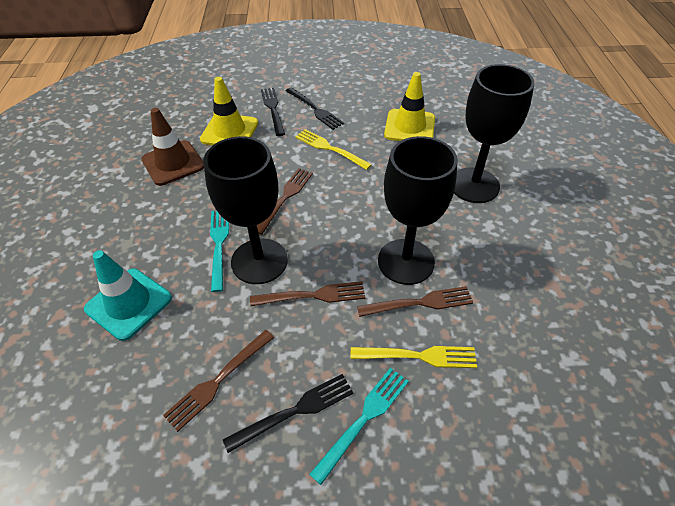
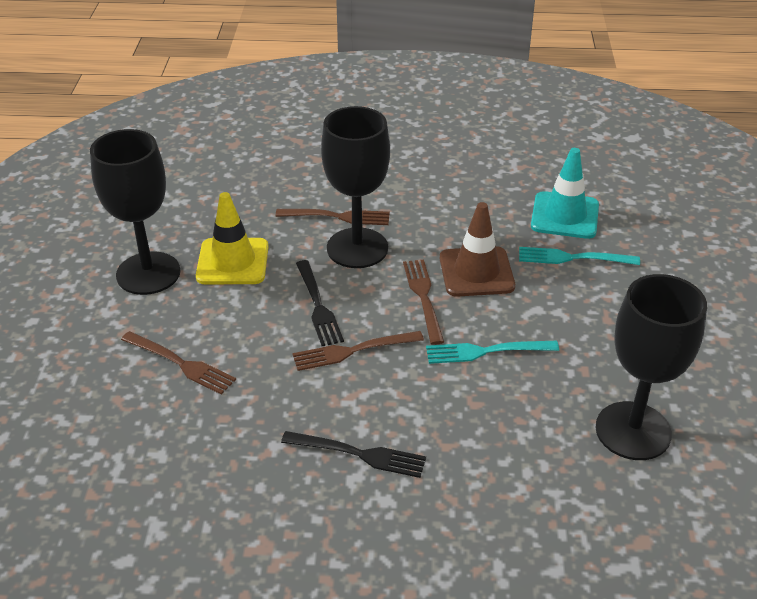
black fork: [223,374,354,453] [261,87,285,136] [286,87,344,130] = 3 -> [281,431,426,478] [296,260,344,346] = 2
yellow fork: [295,129,372,170] [351,346,477,368] = 2 -> none = 0
yellow traffic cone: [200,77,258,145] [384,72,435,141] = 2 -> [196,192,269,284] = 1

